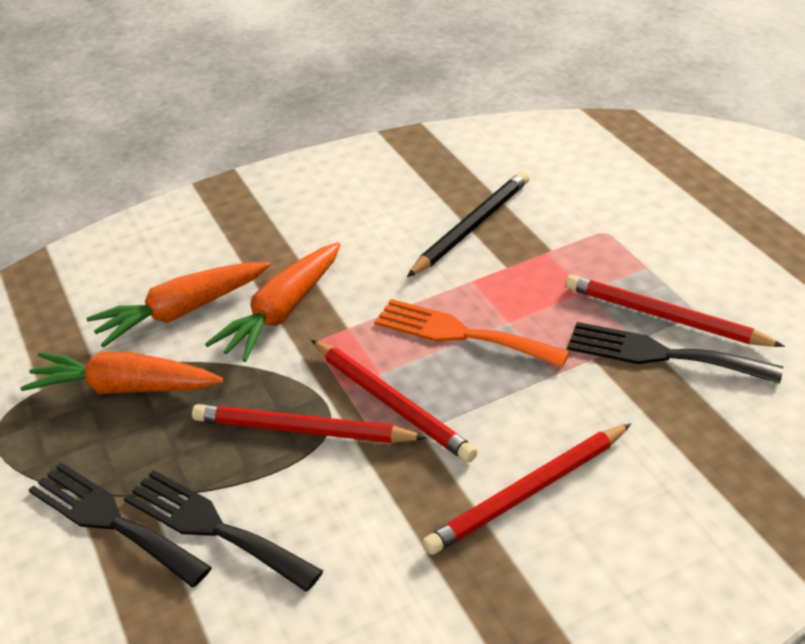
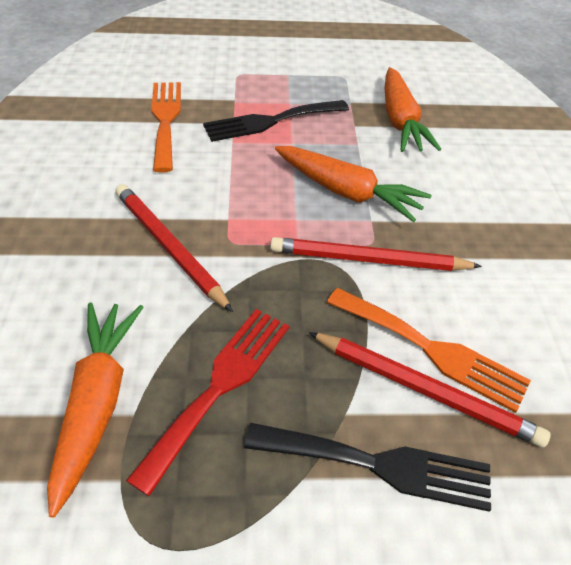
black fork: [29,463,212,587] [124,470,323,592] [567,322,783,384] = 3 -> [203,100,349,142] [244,423,491,512] = 2
black pencil: [407,171,530,277] = 1 -> none = 0
orange fork: [374,299,570,367] = 1 -> [151,82,181,173] [327,288,531,413] = 2
red fork: none = 0 -> [126,309,289,496] = 1
red pencil: [192,404,427,443] [311,340,478,462] [423,423,631,555] [565,275,785,347] = 4 -> [115,184,233,312] [270,237,482,271] [309,332,551,448] = 3

